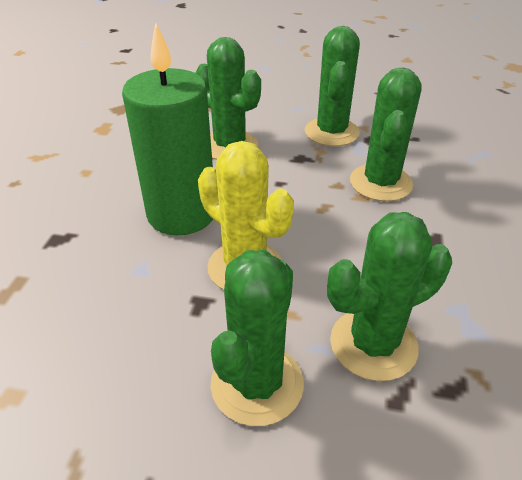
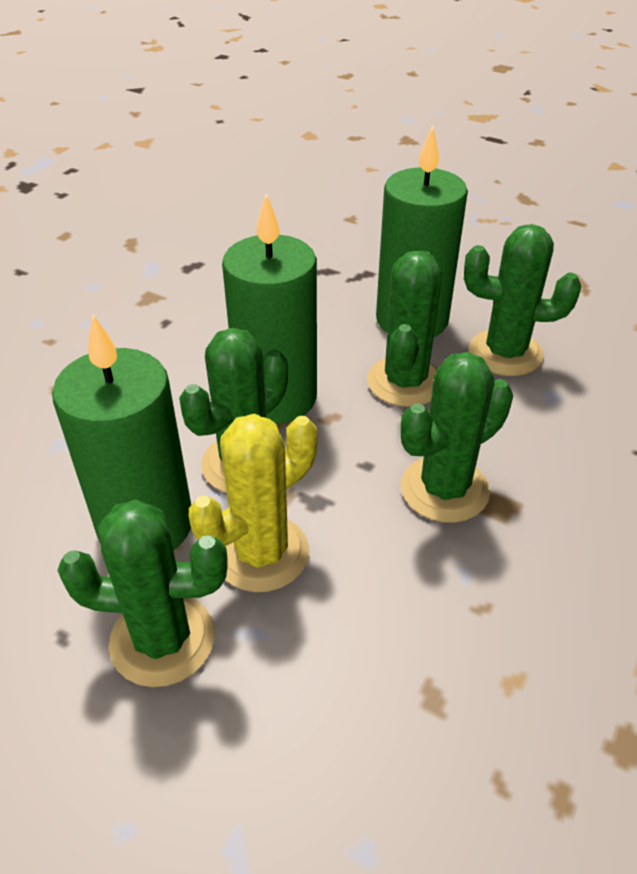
green candle: [122,23,213,235] = 1 -> [52,314,191,550] [222,194,317,424] [376,125,468,337] = 3

